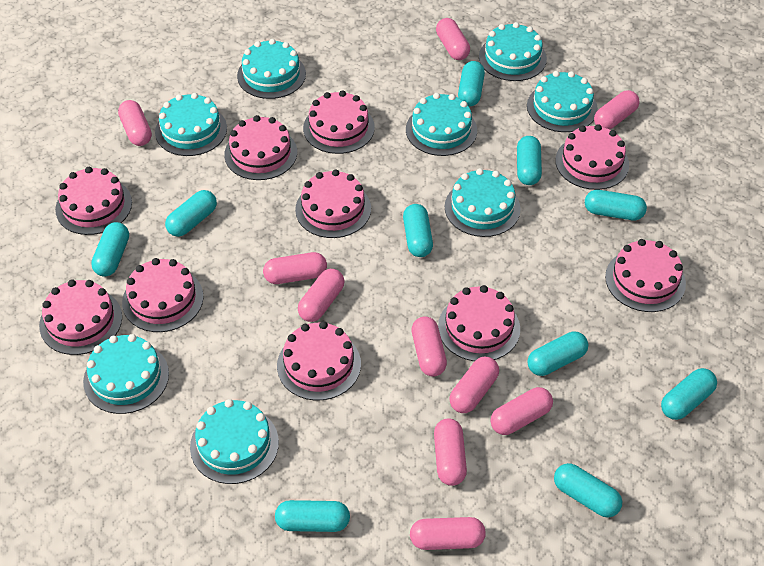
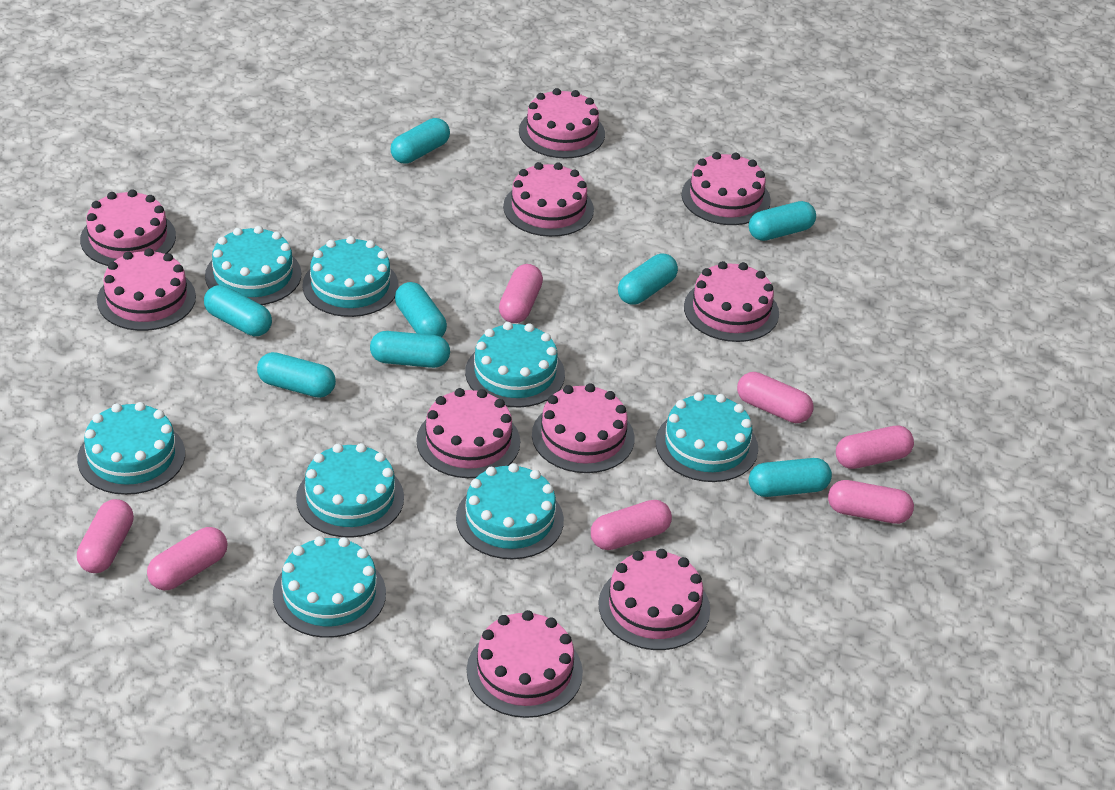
pink capsule: [118,100,152,146] [263,252,327,284] [298,269,345,322] [410,517,486,550] [412,316,447,377] [434,419,467,486] [436,18,470,60] [449,357,499,413] [490,387,553,435] [594,90,639,130] = 10 -> [77,499,134,573] [147,527,228,590] [499,264,543,323] [591,500,672,550] [737,372,813,423] [828,480,914,524] [836,425,914,469] = 7
turquoise capsule: [91,222,129,277] [165,190,217,237] [275,500,350,532] [403,204,433,257] [458,61,485,106] [517,136,542,185] [527,331,588,376] [554,463,622,518] [585,190,647,220] [661,368,717,420] = 10 -> [204,285,272,336] [257,352,336,398] [370,331,450,368] [391,118,450,164] [395,282,447,337] [618,254,678,305] [749,201,816,241] [749,458,832,497] = 8

